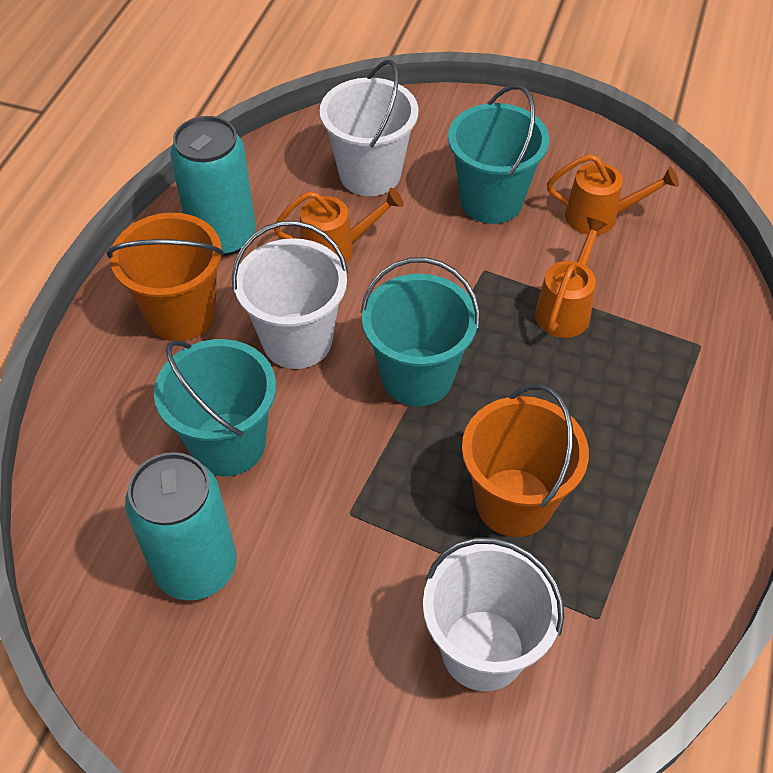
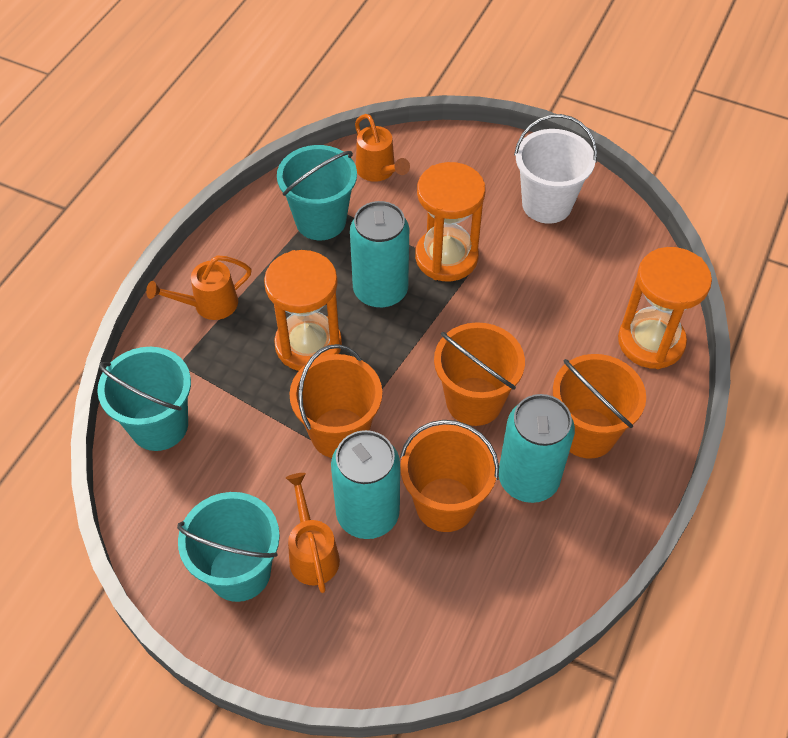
orange bucket: [107,213,224,341] [462,384,589,537] = 2 -> [290,344,382,458] [400,420,499,532] [434,322,525,426] [553,354,646,459] = 4
orange hourglass: none = 0 -> [264,250,342,371] [415,162,485,282] [618,247,712,369] = 3
turquoise can: [125,452,236,600] [170,116,256,256] = 2 -> [331,430,400,539] [350,201,409,308] [499,394,575,503] = 3
white bucket: [232,221,348,369] [320,60,418,196] [423,537,565,691] = 3 -> [514,114,597,224] = 1

